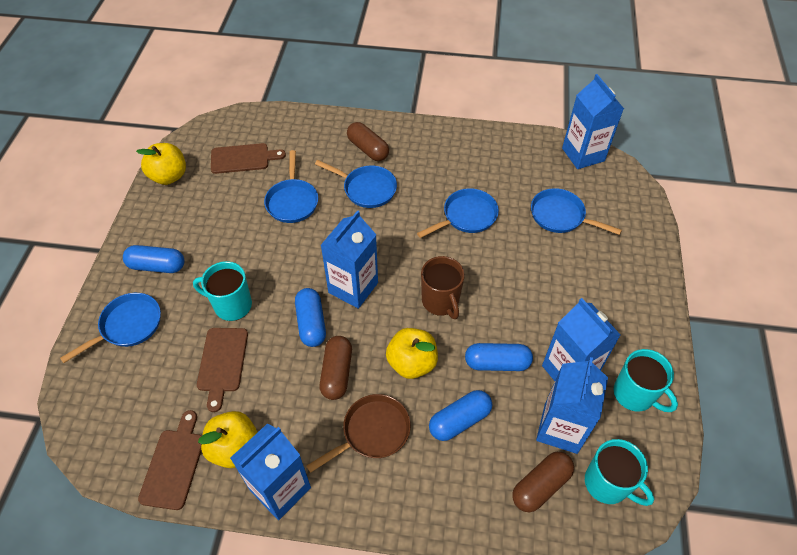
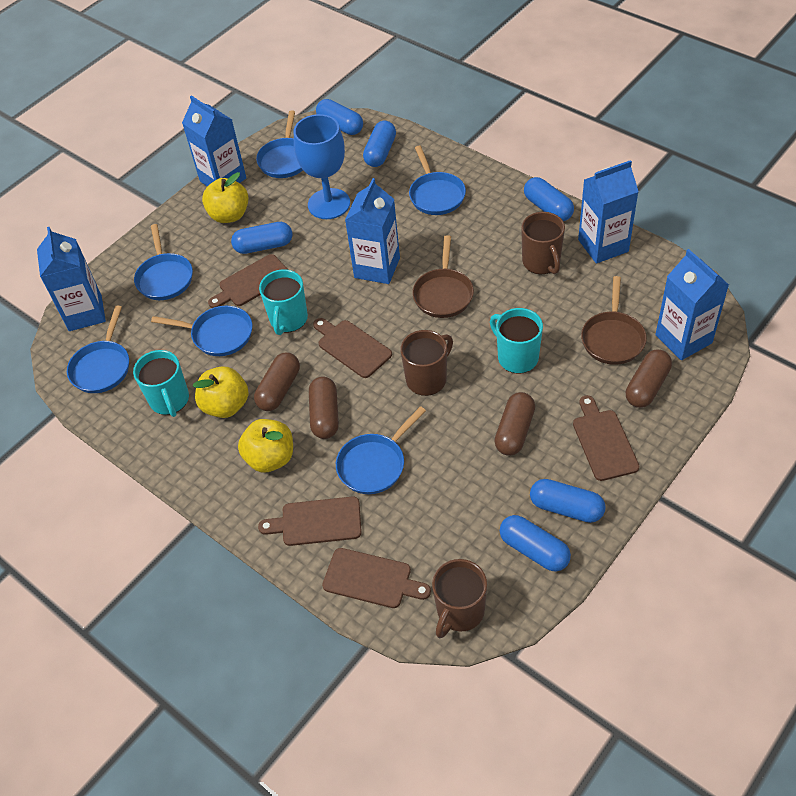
blue capsule: [123,245,184,273] [295,288,326,347] [429,390,492,441] [465,343,533,371] = 4 -> [231,222,293,254] [316,99,363,135] [363,121,396,167] [500,515,571,572] [524,177,574,221] [530,479,606,523] = 6
blue goblet: none = 0 -> [294,114,350,219] = 1
blue pan: [60,293,161,363] [264,150,318,223] [315,160,397,208] [417,188,499,238] [531,188,622,235] = 5 -> [67,306,129,393] [134,224,193,300] [151,306,252,356] [256,111,303,178] [336,406,426,494] [409,146,466,215] = 6
brown capsule: [320,336,352,400] [347,122,389,161] [512,452,574,512] = 3 -> [254,352,300,411] [309,377,339,439] [494,392,535,456] [626,350,672,408] = 4
brown cutting board: [138,410,202,510] [197,328,248,412] [211,143,286,174] = 3 -> [208,254,288,308] [258,496,362,546] [313,318,392,378] [322,548,431,608] [573,395,640,481] = 5
brown mug: [421,256,465,319] = 1 -> [400,330,453,396] [432,559,487,638] [521,212,565,274] = 3
brown pan: [306,394,411,473] = 1 -> [412,235,474,318] [581,276,647,365] = 2

